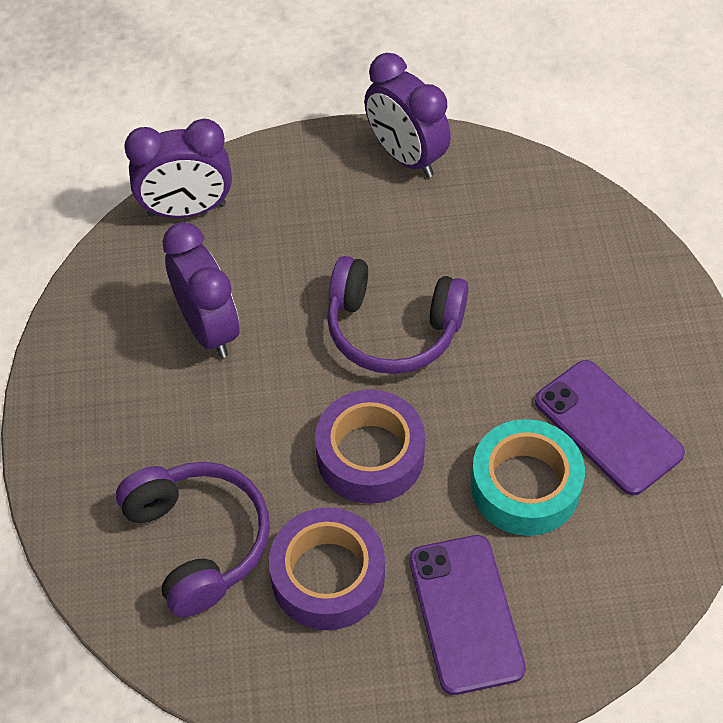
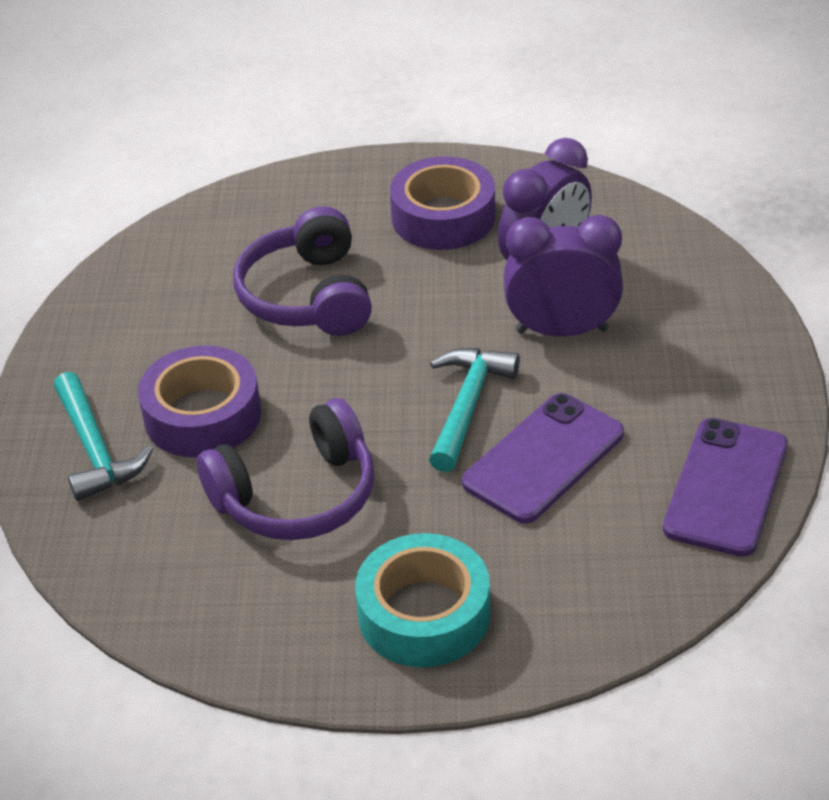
purple clock: [124,119,232,218] [162,222,240,358] [364,53,451,178] = 3 -> [498,138,592,261] [504,215,623,337] = 2
turquoise hammer: none = 0 -> [54,372,153,501] [429,348,520,472] = 2

